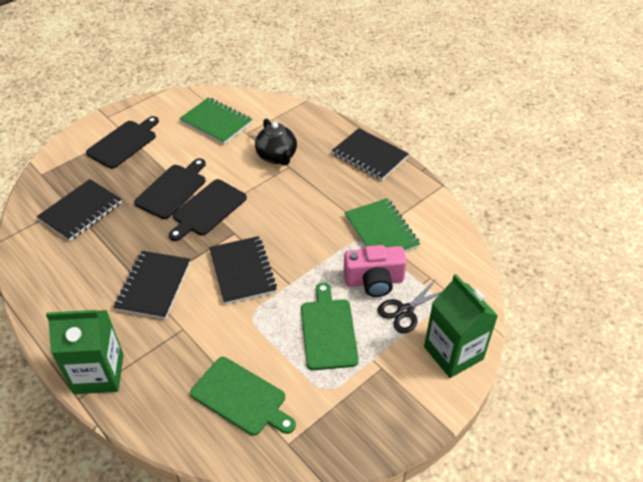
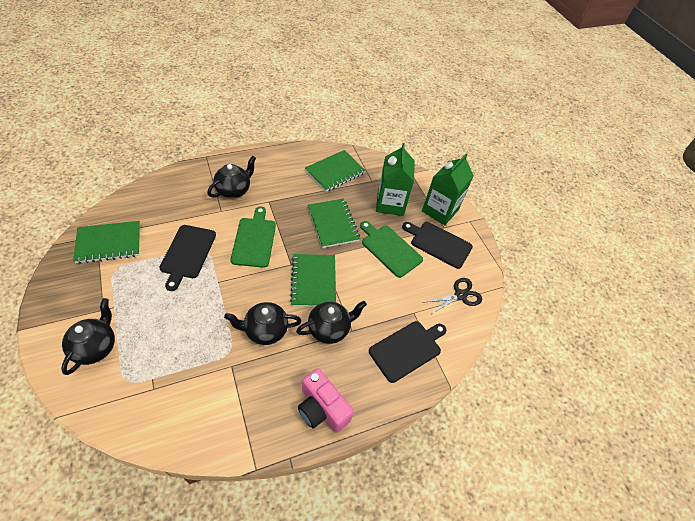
black notebook: [37,179,122,241] [114,251,190,319] [209,236,277,305] [332,128,409,180] = 4 -> none = 0
black teapot: [255,118,297,166] = 1 -> [61,298,115,375] [207,156,256,198] [224,302,302,345] [296,301,367,344] = 4
green notebook: [179,97,252,145] [344,198,420,252] = 2 -> [73,221,140,264] [290,254,336,307] [305,150,366,192] [308,199,360,248] = 4

